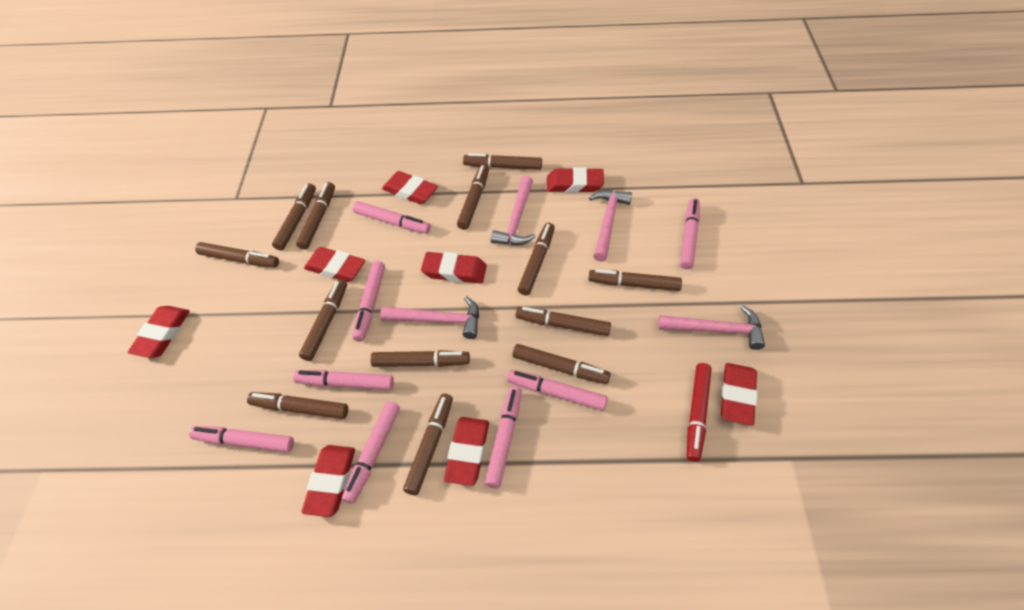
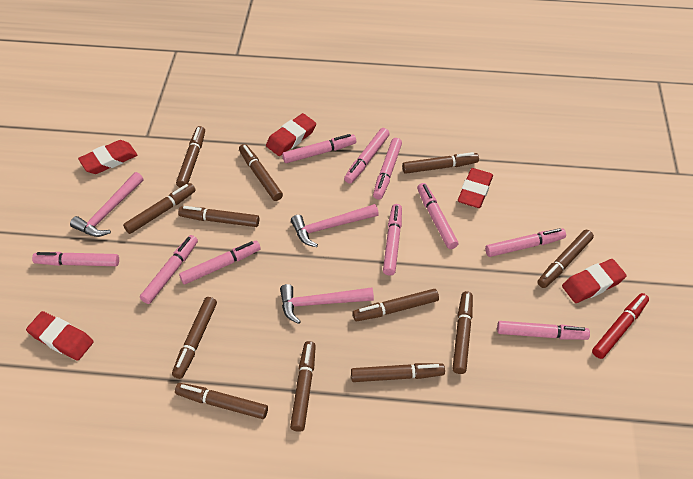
brown marker: [195,242,279,268] [247,392,348,419] [272,183,316,250] [296,182,335,250] [299,279,347,361] [370,350,470,367] [403,393,453,495] [457,165,489,230] [463,153,542,170] [512,344,611,384] [516,307,611,336] [518,223,555,295] [588,269,682,291] = 13 -> [123,183,196,234] [172,297,217,379] [175,383,268,419] [176,126,205,188] [178,206,259,227] [239,144,283,201] [290,341,316,432] [351,363,445,382] [353,289,439,321] [402,152,479,174] [453,291,473,374] [537,230,594,288] = 12
pink hammer: [380,296,479,339] [491,176,535,245] [589,190,632,262] [658,306,765,350] = 4 -> [70,172,144,237] [280,284,374,324] [291,204,379,247] = 3
pink marker: [189,426,294,452] [293,370,394,390] [342,401,400,504] [352,261,385,342] [353,201,431,234] [485,386,522,488] [507,370,608,411] [680,198,700,269] = 8 -> [32,252,119,266] [140,235,198,304] [179,241,261,285] [282,134,356,163] [344,128,390,184] [373,138,402,200] [383,204,402,275] [417,183,458,249] [485,228,566,257] [497,321,590,340] = 10
red eraser: [128,306,189,358] [302,445,355,517] [304,247,365,282] [382,171,438,204] [421,252,487,284] [444,417,489,486] [547,167,604,193] [721,363,758,426] = 8 -> [26,311,94,361] [78,140,137,174] [266,113,316,156] [458,168,493,208] [562,259,627,303] = 5

